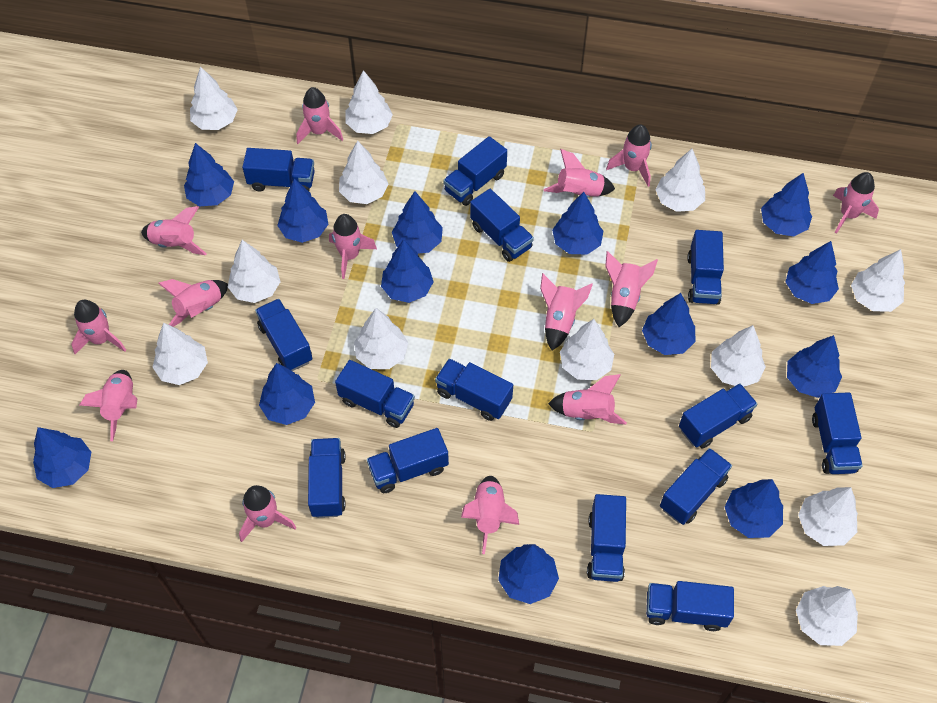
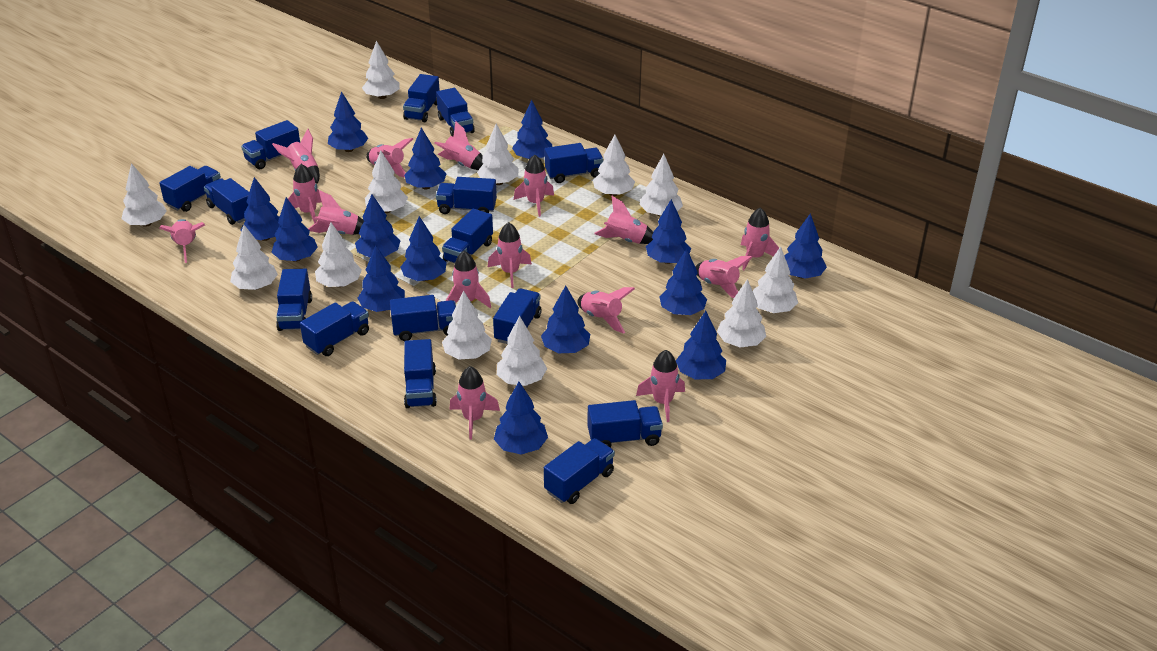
blue tree: [33,427,91,488] [184,143,234,206] [259,363,315,425] [277,179,329,243] [381,239,433,303] [392,191,443,254] [498,544,559,604] [552,192,603,255] [642,293,696,355] [725,479,783,538] [761,173,812,236] [786,241,839,304] [787,335,842,398] = 13 -> [240,177,280,241] [271,197,318,262] [328,91,368,152] [355,194,400,258] [357,245,405,312] [400,216,447,281] [404,127,447,189] [494,382,548,455] [512,100,552,159] [541,285,590,353] [646,199,691,264] [659,249,707,315] [676,311,726,379] [784,213,827,279] = 14
blue truck: [242,148,315,191] [255,299,312,371] [308,438,346,518] [335,360,415,428] [367,428,449,493] [435,359,513,421] [443,136,507,206] [470,189,534,262] [587,494,626,582] [646,581,734,631] [660,448,732,525] [679,383,757,449] [687,230,724,305] [812,392,863,474] = 14 -> [159,166,221,212] [204,178,249,225] [241,120,300,169] [276,269,312,331] [300,301,369,356] [390,295,456,341] [403,74,440,122] [404,339,437,408] [436,88,475,136] [436,177,497,214] [442,208,493,263] [493,288,541,344] [544,438,615,504] [545,143,604,183] [587,400,663,448] = 15
pink rocket: [71,300,126,354] [80,370,137,441] [141,206,207,255] [158,279,228,327] [239,485,296,542] [297,87,343,144] [329,214,377,279] [461,476,519,554] [540,273,593,350] [544,149,615,197] [548,374,627,425] [605,251,658,327] [606,124,652,187] [833,172,879,234] = 14 -> [159,219,205,263] [272,129,320,184] [288,164,322,224] [308,190,364,235] [366,138,413,177] [434,121,484,170] [446,251,491,308] [449,366,500,440] [488,222,532,288] [514,155,554,217] [577,287,635,334] [594,196,653,244] [636,350,685,422] [695,256,753,298] [741,208,779,270] = 15

